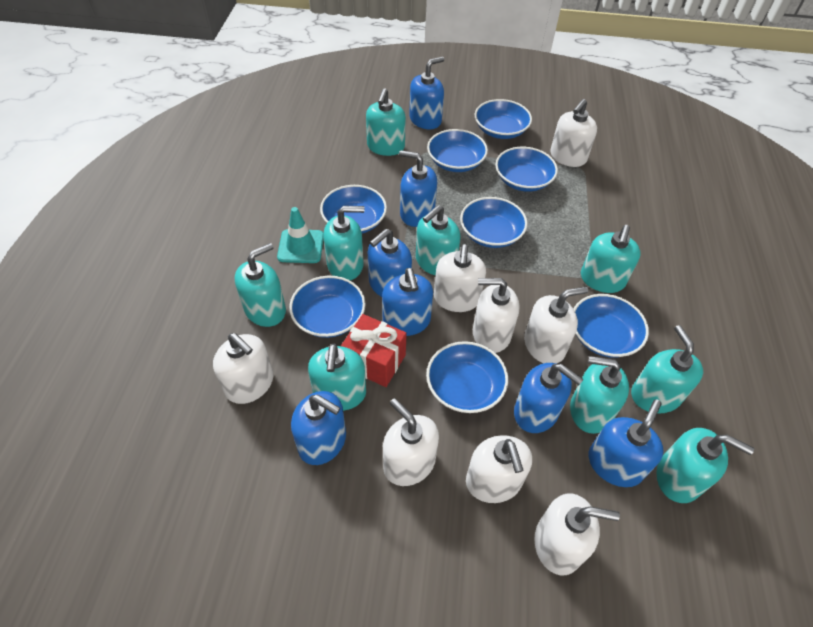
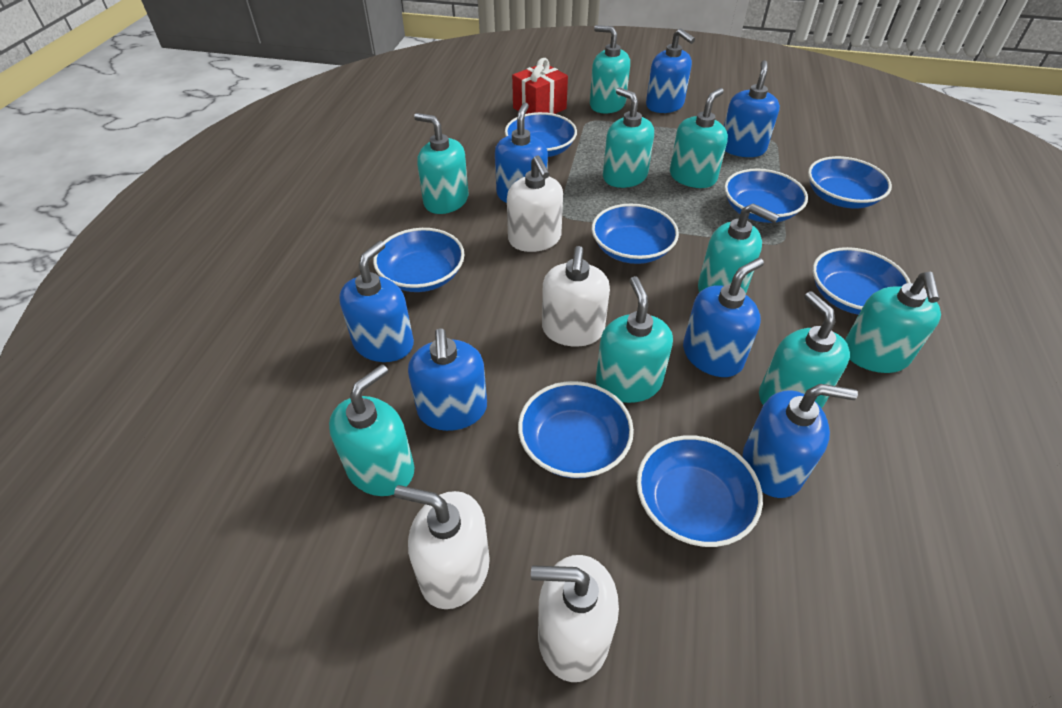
turquoise traffic cone: [277,207,324,263] = 1 -> none = 0
white soap dispenser: [213,333,273,404] [383,398,439,486] [434,244,486,312] [466,435,532,503] [473,278,520,353] [524,286,588,364] [534,493,620,575] [550,99,597,167] = 8 -> [394,485,490,609] [507,155,563,252] [531,555,619,682] [542,246,610,347] = 4

